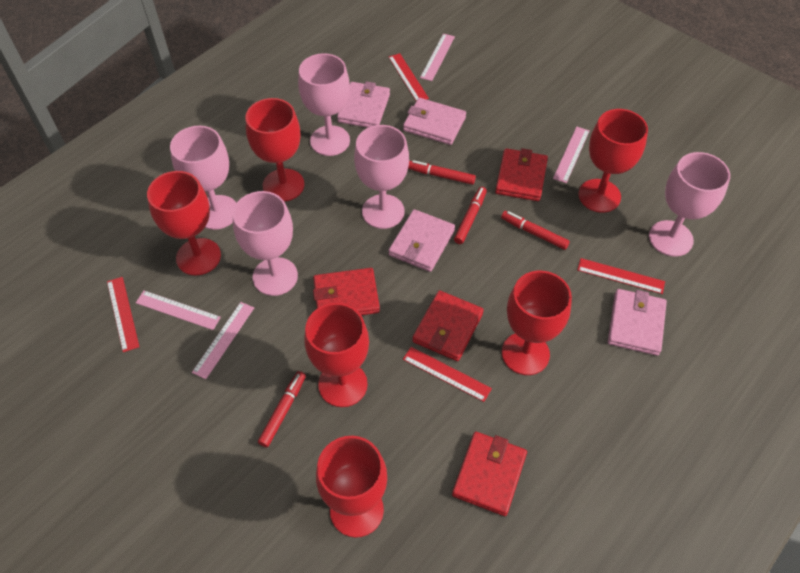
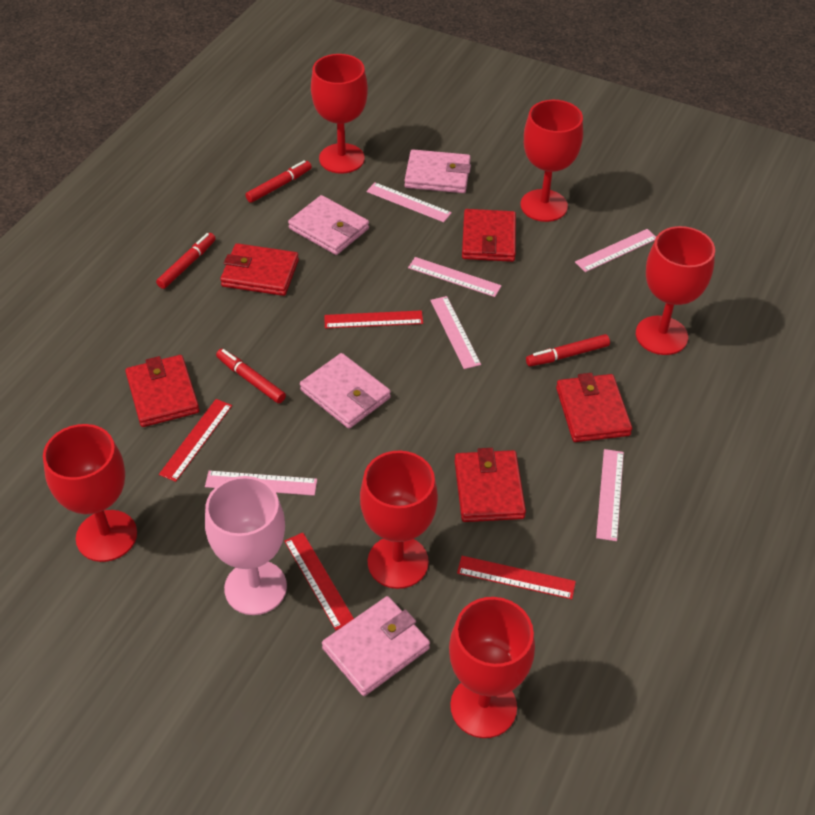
pink goblet: [170,126,236,230] [233,191,298,296] [298,53,350,156] [354,125,409,229] [649,152,730,257] = 5 -> [205,476,287,615] = 1
pink ruler: [136,291,221,330] [192,302,254,379] [420,33,455,81] [553,127,590,183] = 4 -> [205,471,317,496] [366,183,452,222] [408,257,502,297] [430,296,481,369] [575,229,656,272] [596,449,624,541] = 6
red wallet: [313,268,380,315] [412,290,484,361] [452,432,527,516] [495,148,548,201] = 4 -> [125,355,199,427] [220,243,299,296] [455,448,526,522] [462,209,516,262] [556,373,632,442] = 5

